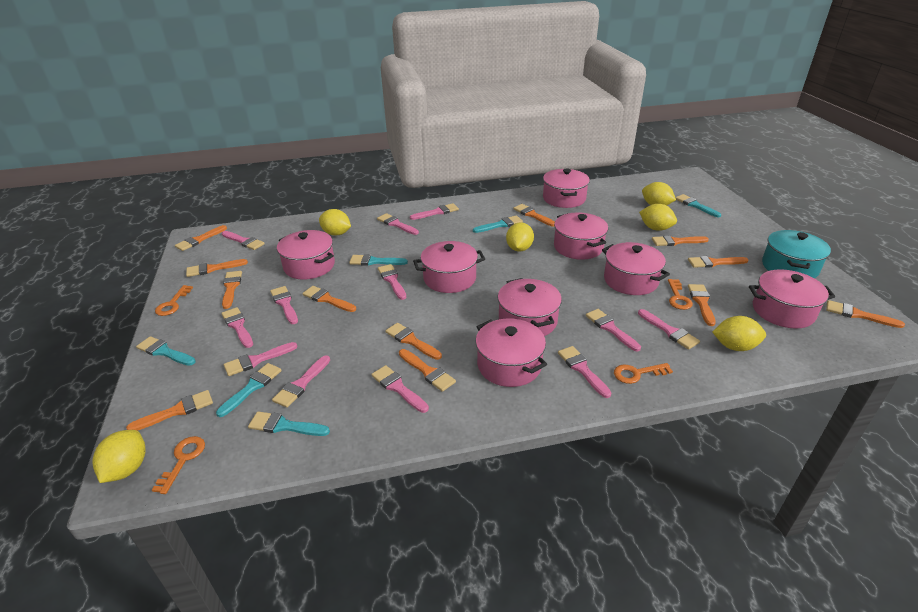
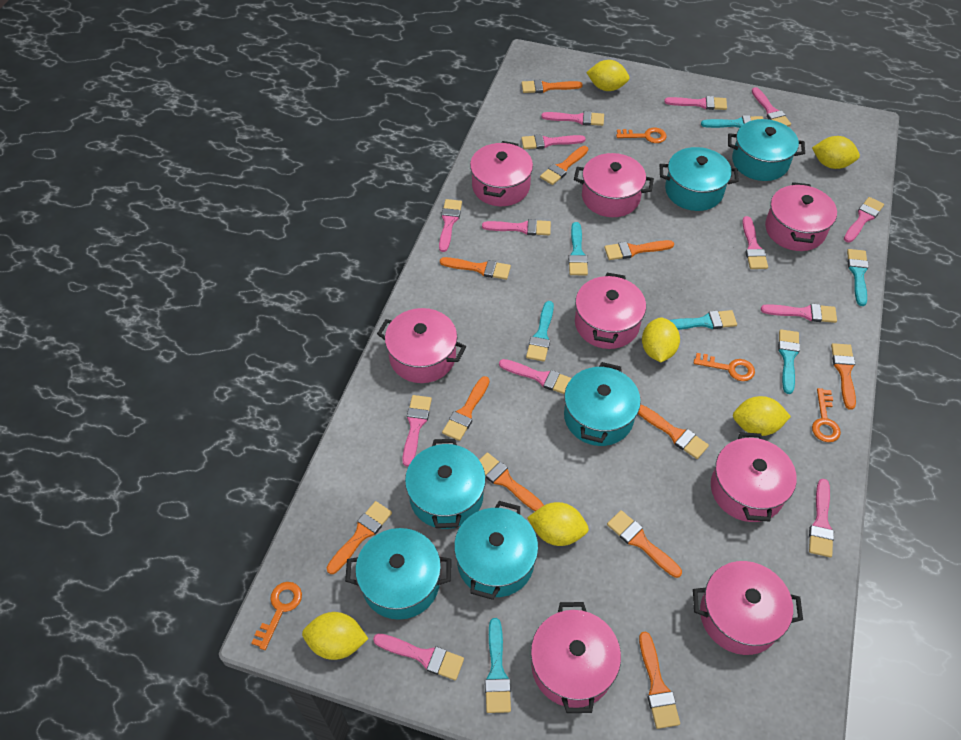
orange brush: [126,390,213,431] [175,225,227,251] [186,259,248,277] [222,271,242,309] [302,286,356,312] [385,323,442,360] [399,349,456,392] [513,204,555,226] [652,235,709,246] [688,256,748,268] [688,284,716,326] [826,300,905,328] = 12 -> [327,501,392,574] [440,257,511,280] [442,376,490,441] [479,453,544,511] [522,80,583,93] [540,146,588,185] [604,240,674,260] [607,510,682,578] [638,405,709,459] [639,631,680,729] [831,343,856,410] = 11
pink brush: [222,231,265,250] [222,307,253,348] [224,342,297,376] [270,286,298,324] [272,355,330,408] [371,365,429,413] [377,213,419,235] [378,264,406,300] [410,203,459,220] [558,346,611,398] [586,309,641,351] [638,309,700,350] = 12 -> [373,633,464,680] [402,395,432,466] [439,199,462,252] [482,219,551,235] [499,359,572,394] [521,134,586,149] [541,111,604,126] [664,96,727,110] [742,216,768,269] [752,87,791,126] [761,304,837,323] [809,479,834,557] [844,197,884,243] = 13
turquoise brush: [136,336,196,366] [216,363,282,417] [248,411,330,436] [349,254,408,266] [473,215,523,233] [675,194,721,217] = 6 -> [485,618,511,713] [526,301,554,362] [568,222,588,276] [669,310,737,330] [701,115,763,128] [778,329,800,394] [847,249,869,306] = 7
turquoise pot: [762,230,831,279] = 1 -> [345,528,451,620] [405,439,486,529] [454,501,538,600] [564,362,641,446] [660,147,739,211] [728,119,805,181] = 6

